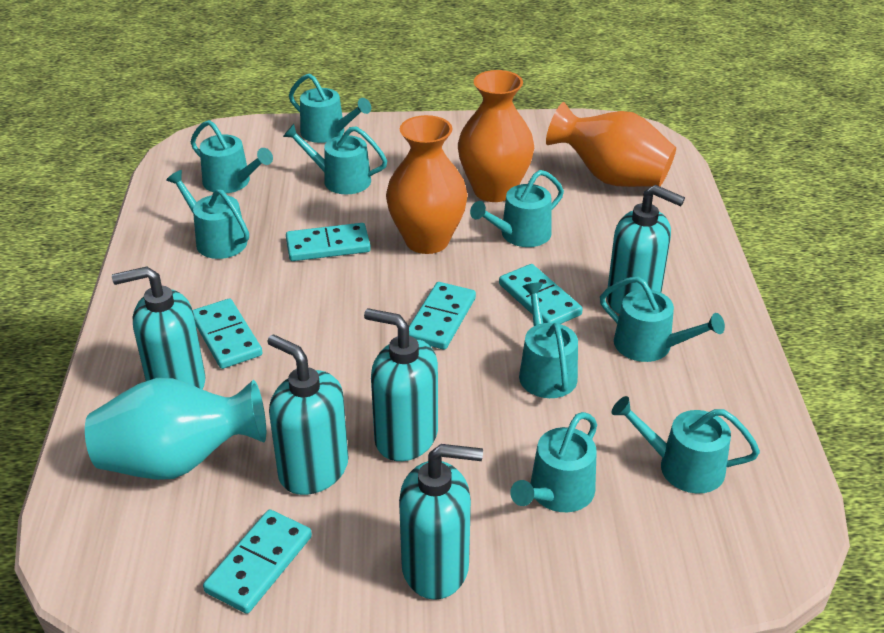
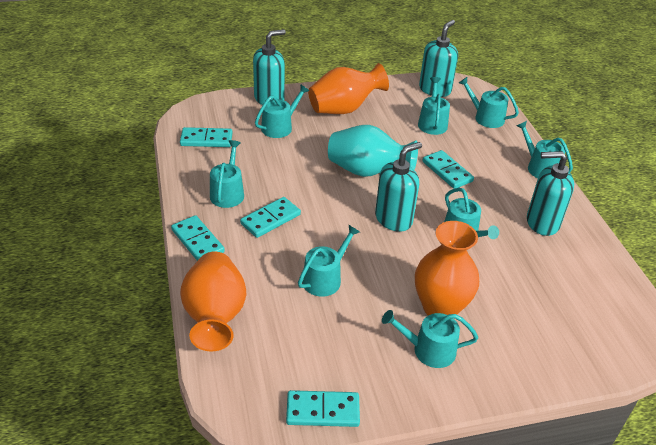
turquoise soap dispenser: [112,266,206,390] [267,334,349,495] [364,308,438,461] [399,444,483,600] [607,185,685,314] = 5 -> [253,29,286,105] [375,142,422,232] [419,20,458,97] [527,151,574,236] = 4
turquoise watering can: [166,170,249,259] [191,120,273,193] [283,124,387,194] [289,73,371,143] [470,170,564,247] [510,412,597,512] [519,282,578,398] [600,277,725,362] [611,396,760,494] = 9 -> [210,140,244,208] [255,84,309,138] [298,225,360,297] [382,310,478,368] [418,77,450,135] [444,188,499,239] [459,77,519,128] [517,121,573,178] = 8

